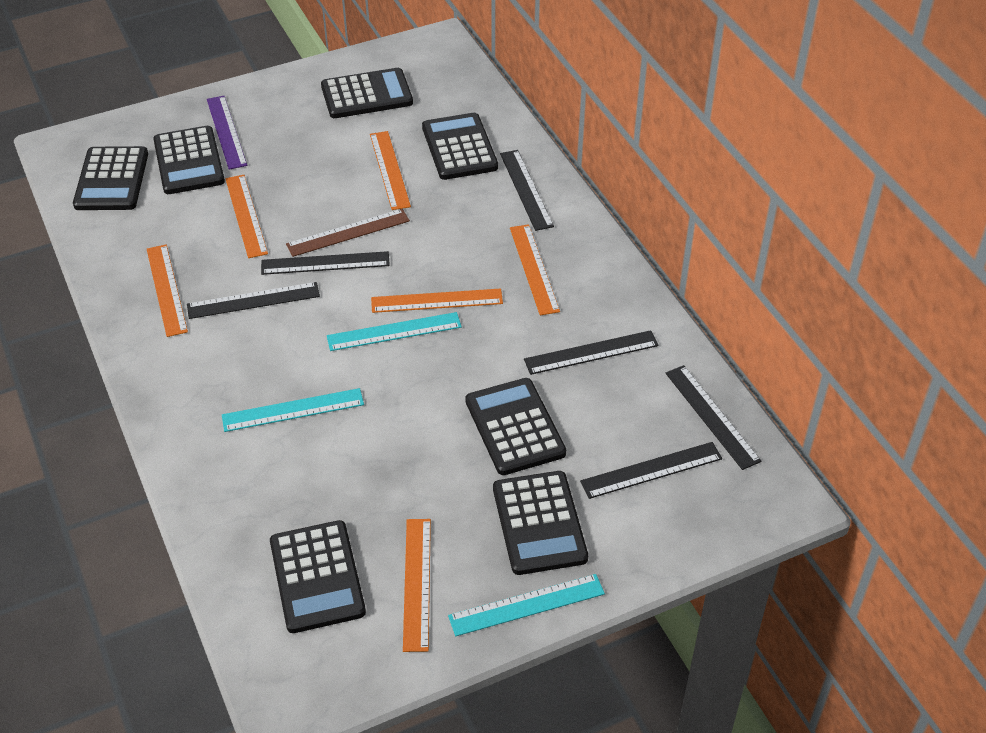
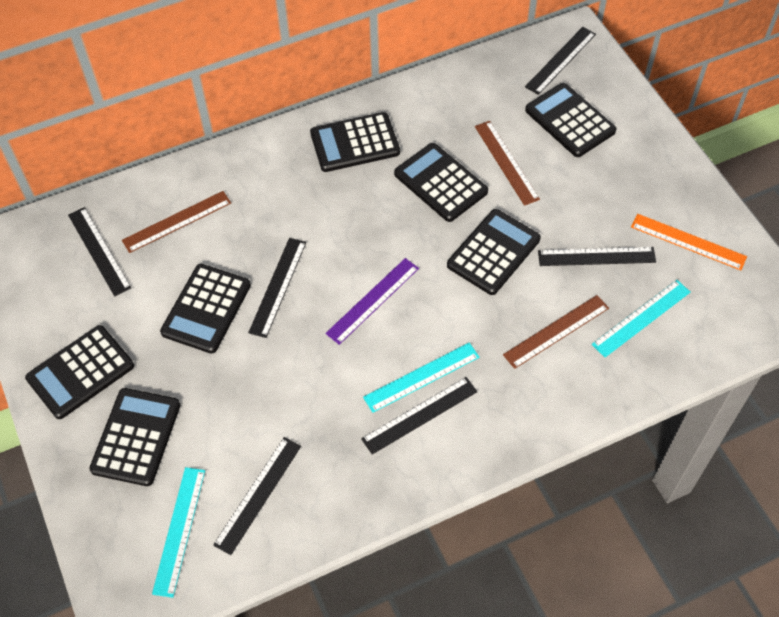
brown ruler: [286,209,410,257] = 1 -> [122,191,231,253] [475,121,540,206] [503,295,609,369] = 3
orange ruler: [147,245,188,337] [225,175,268,258] [370,131,411,210] [371,288,503,313] [403,519,431,652] [510,224,560,315] = 6 -> [631,214,747,270] = 1

